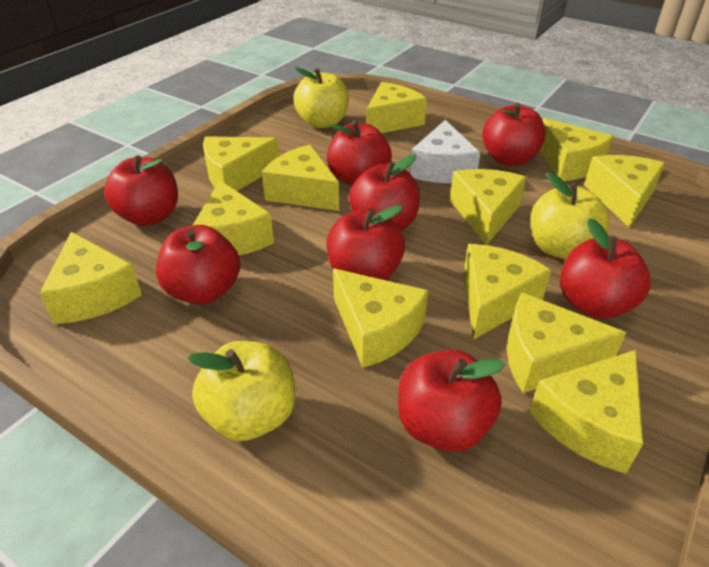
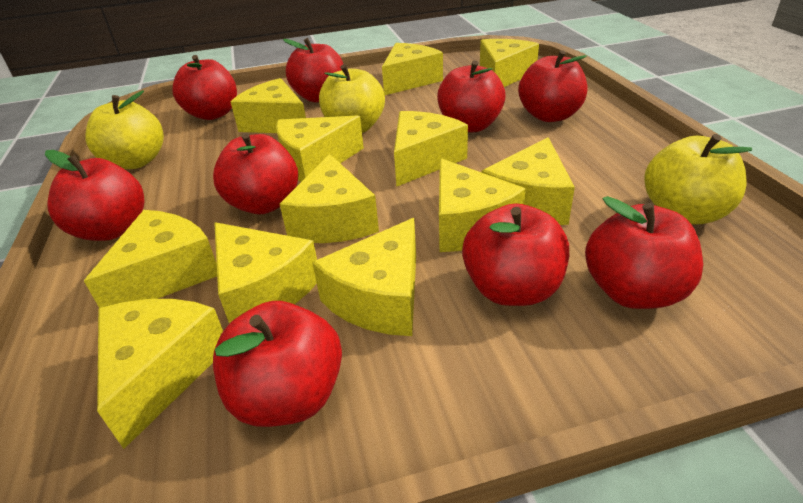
red apple: [104,155,178,226] [156,225,240,304] [326,205,405,280] [327,121,392,186] [349,155,420,231] [398,350,505,452] [482,103,546,166] [560,218,651,319] = 8 -> [45,150,145,241] [172,55,237,120] [213,133,298,214] [213,301,342,427] [283,38,343,102] [437,61,506,132] [462,203,569,306] [518,50,587,122] [585,196,703,309] = 9
white cheese: [410,119,480,183] = 1 -> none = 0

